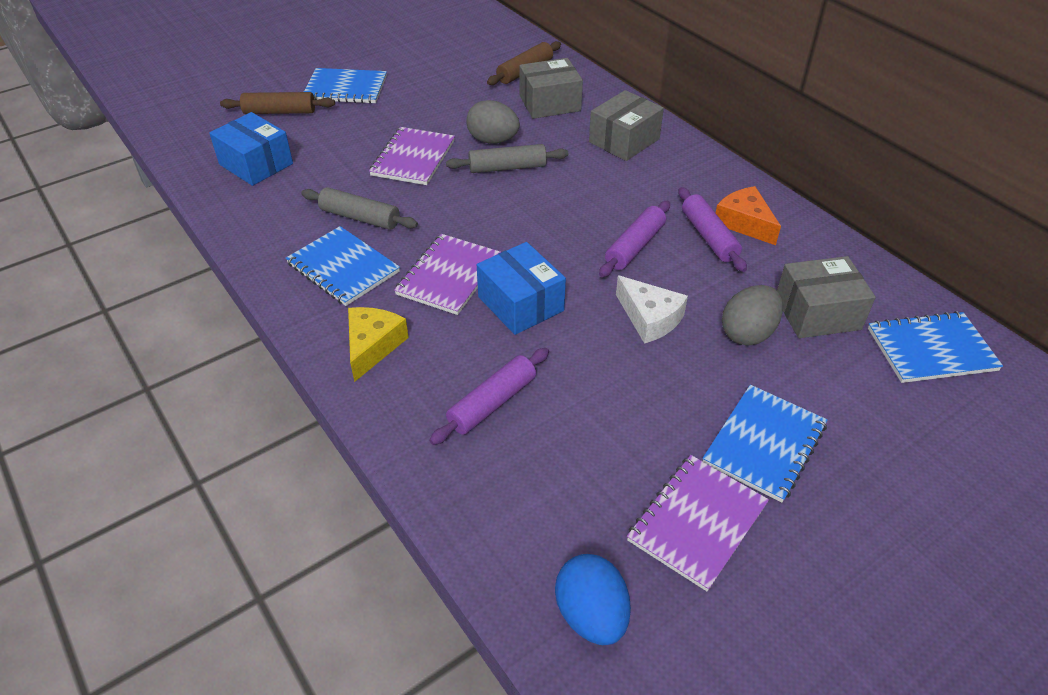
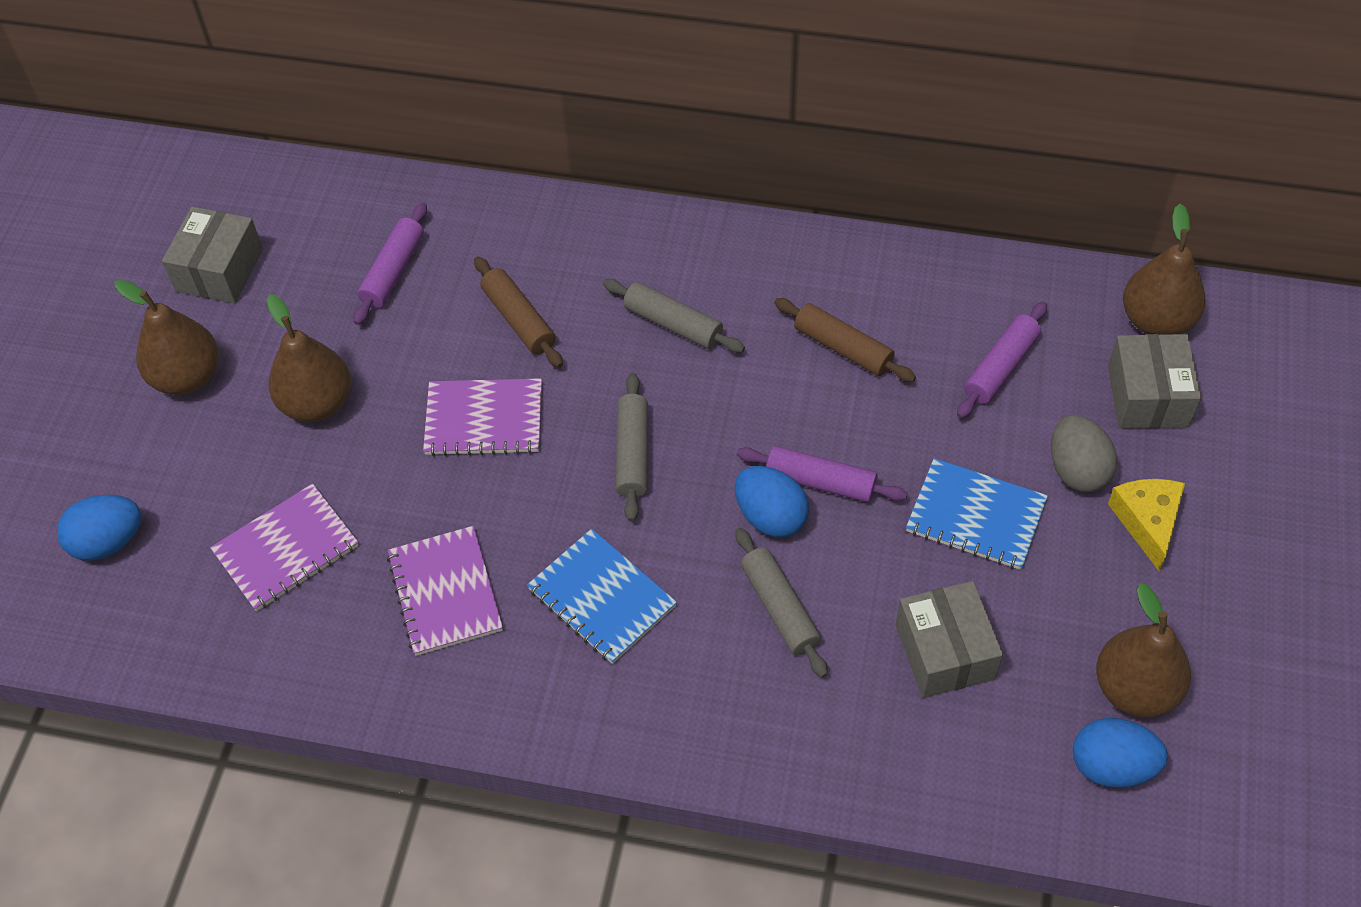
blue box: [209,112,293,186] [477,242,566,335] = 2 -> none = 0
blue egg: [555,554,631,645] = 1 -> [57,495,141,561] [735,466,809,538] [1073,718,1168,788] = 3
blue notebook: [286,226,400,306] [304,68,387,104] [702,385,827,502] [868,311,1003,383] = 4 -> [527,529,677,664] [906,458,1048,570] = 2
brown pear: none = 0 -> [115,280,219,395] [267,294,351,422] [1096,583,1191,717] [1123,204,1206,335] = 4
grey egg: [466,100,520,144] [722,285,783,346] = 2 -> [1051,415,1117,492] = 1
grey rolling pin: [301,187,418,230] [446,144,568,173] = 2 -> [603,279,745,353] [616,373,648,522] [736,528,828,678] = 3
orange cheese: [716,186,781,245] = 1 -> none = 0
white cheese: [616,275,688,344] = 1 -> none = 0

